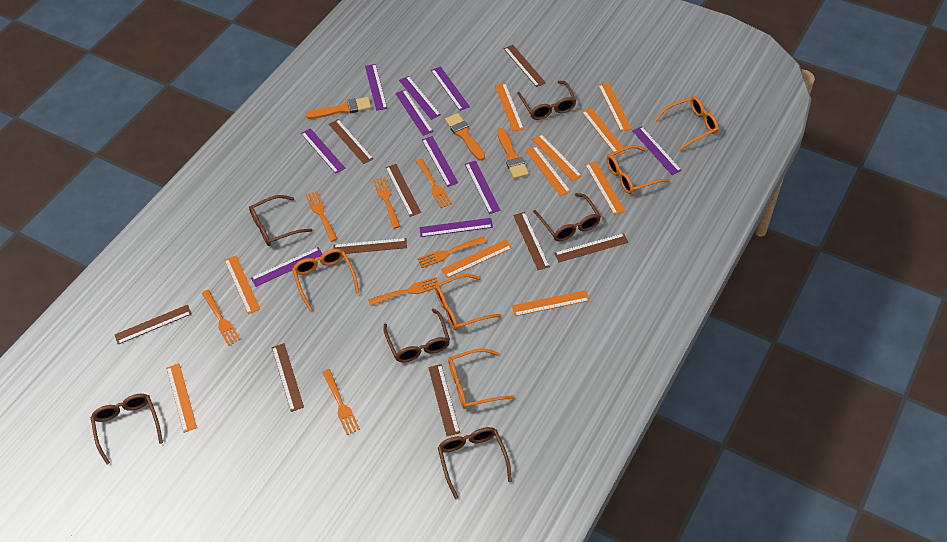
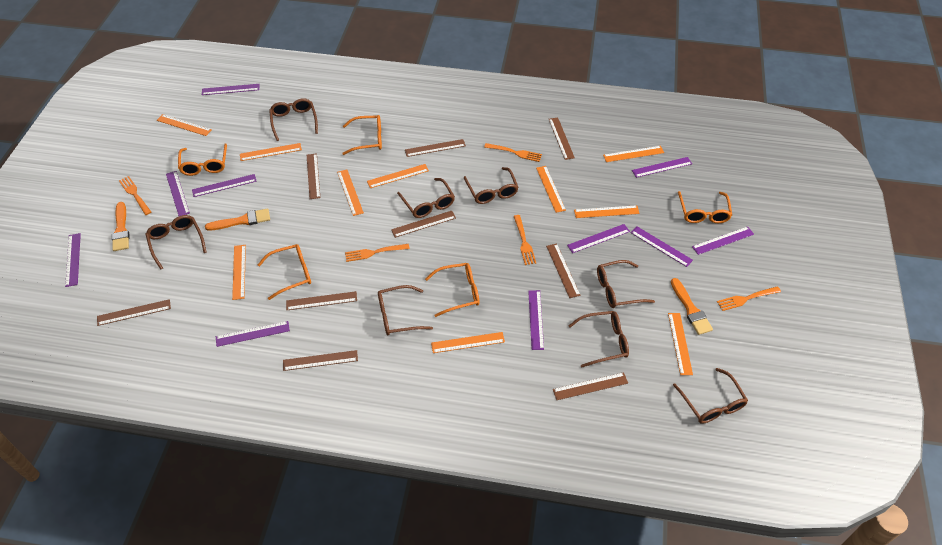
brown glasses: [91,394,163,465] [249,195,312,246] [383,309,450,362] [438,427,512,499] [517,81,576,120] [533,193,601,241] = 6 -> [145,215,207,269] [269,98,318,141] [378,285,433,335] [397,178,455,218] [464,167,519,204] [568,311,629,367] [597,260,655,308] [673,368,748,424] = 8
orange fork: [201,290,240,346] [305,191,338,242] [322,369,360,435] [368,277,440,306] [373,177,400,229] [416,159,452,208] [417,237,486,268] = 7 -> [119,176,151,215] [345,244,410,262] [484,143,542,162] [514,215,536,265] [717,286,781,311] = 5

